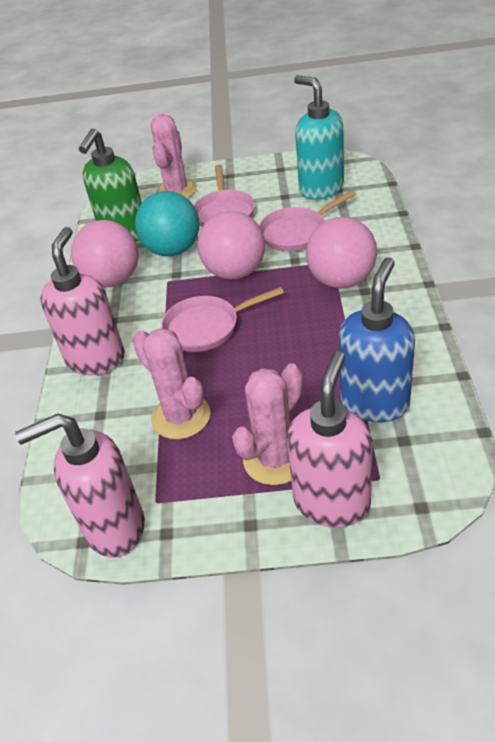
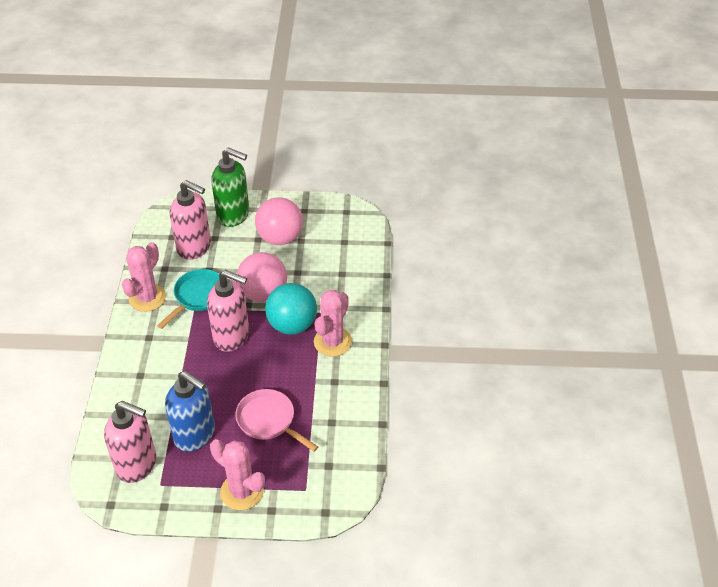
pink ball: [71,220,139,287] [197,211,265,279] [306,217,377,289] = 3 -> [237,252,287,303] [255,197,303,245] = 2
pink pan: [161,287,284,352] [194,164,255,227] [259,190,356,251] = 3 -> [235,389,318,452] = 1
turquoise pan: none = 0 -> [157,269,219,329] = 1
turquoise soap dispenser: [294,75,344,200] = 1 -> none = 0

